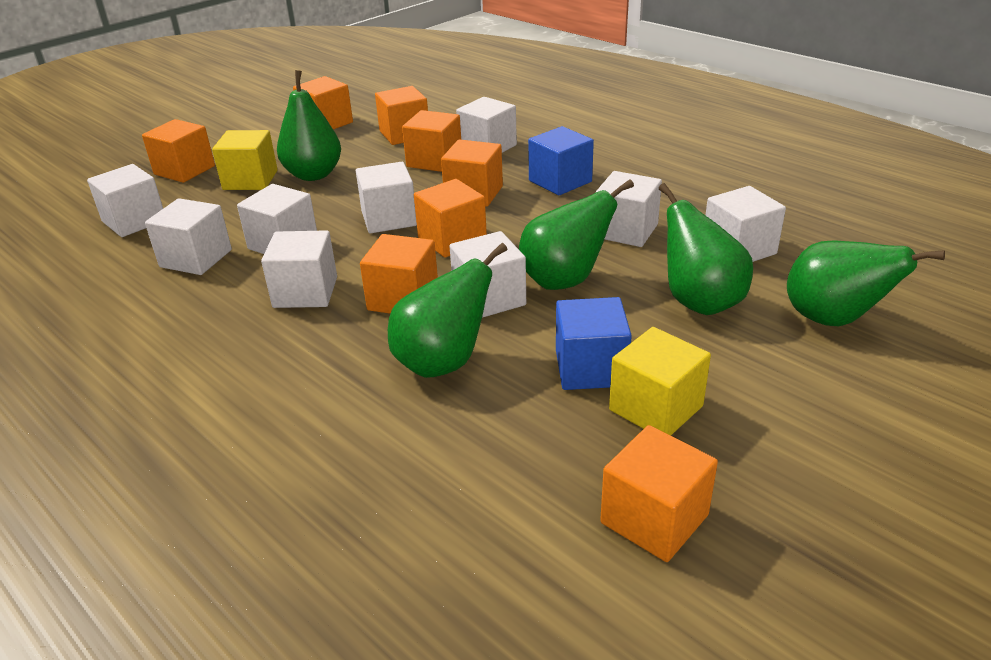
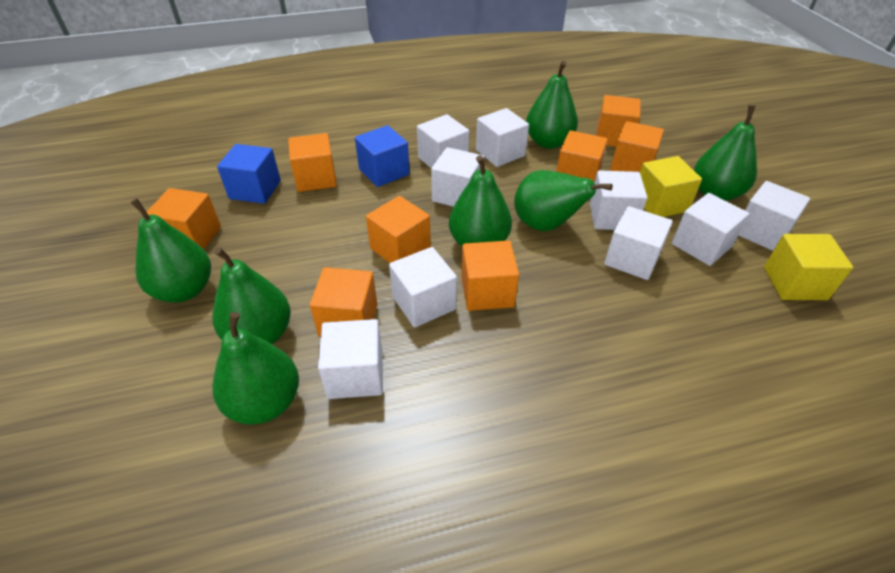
green pear: [277,70,341,181] [388,243,508,378] [519,179,634,290] [659,183,753,315] [787,241,945,326] = 5 -> [131,198,211,303] [212,312,299,425] [213,247,291,344] [449,155,512,246] [514,170,613,231] [526,61,578,149] [694,105,757,201] = 7

